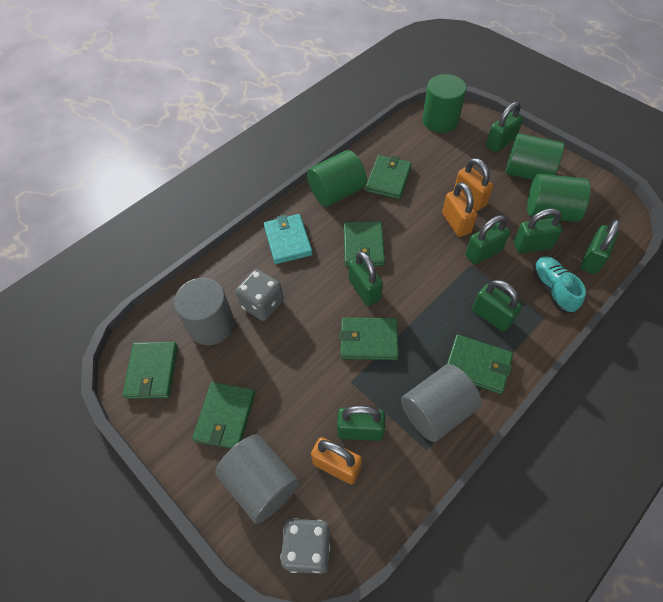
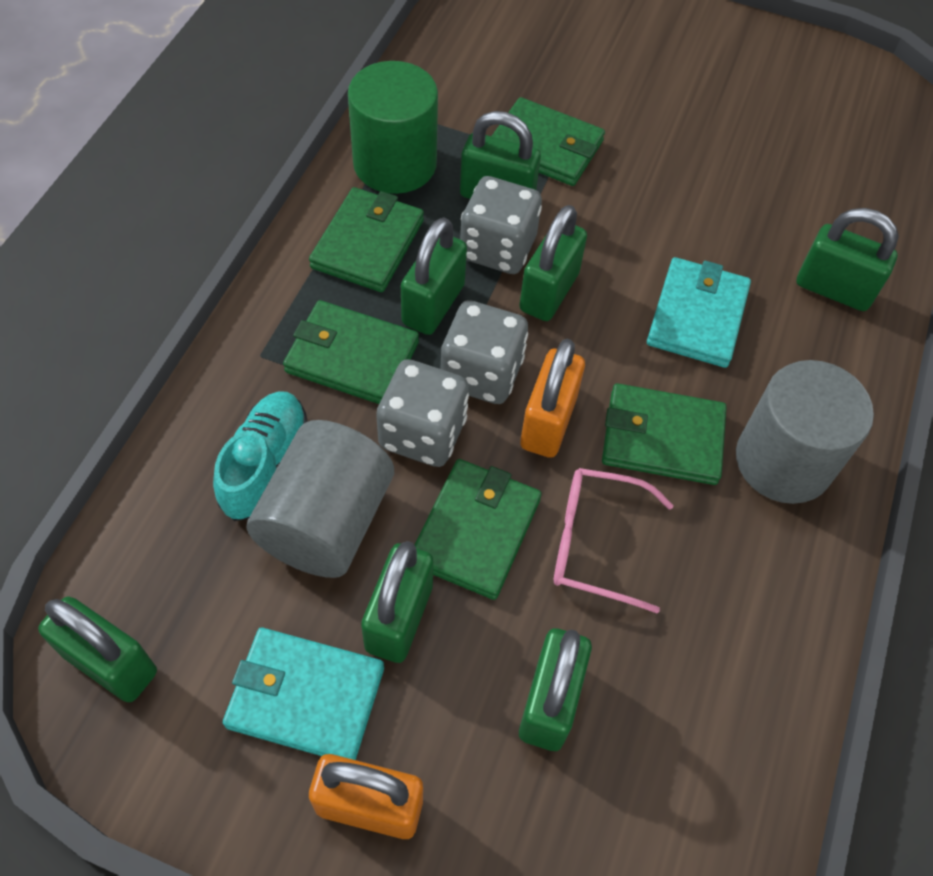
green cylinder: [307,150,367,207] [422,74,466,133] [505,133,564,180] [527,173,591,222] = 4 -> [348,61,438,194] = 1
green wallet: [122,342,178,399] [192,382,255,449] [339,317,399,360] [344,221,385,266] [365,155,412,199] [447,334,513,394] = 6 -> [283,300,419,404] [309,187,424,292] [414,459,542,600] [492,97,605,186] [602,383,727,485] = 5
grey cylinder: [174,278,234,345] [215,434,299,524] [401,364,482,442] = 3 -> [247,420,394,578] [736,360,874,504] = 2
grey dice: [236,269,284,321] [280,518,331,574] = 2 -> [376,359,469,467] [441,300,528,404] [460,176,542,274] = 3
orange padlock: [311,437,362,484] [442,182,477,237] [454,158,493,211] = 3 -> [309,754,423,839] [520,339,585,458] = 2
pink glasses: none = 0 -> [554,468,674,613] = 1
turquoise wallet: [264,214,313,264] = 1 -> [223,628,384,760] [647,257,751,368] = 2

